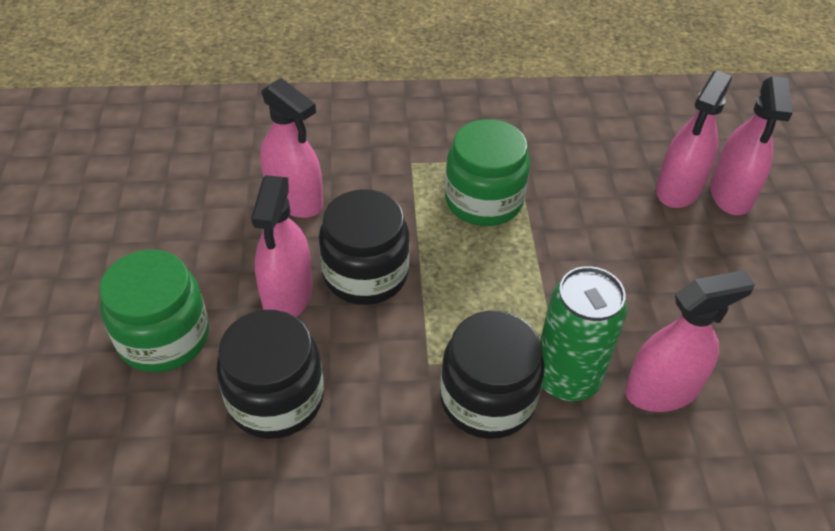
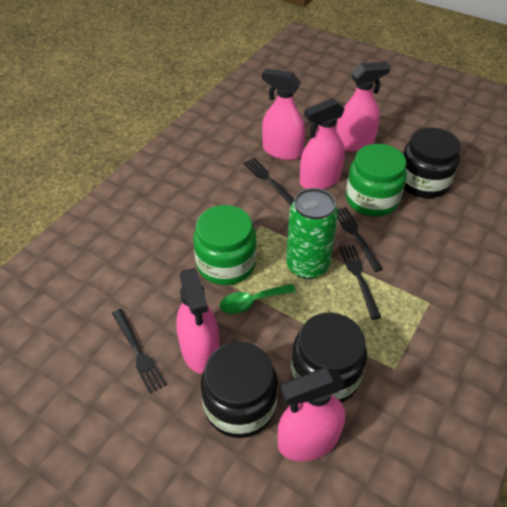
black fork: none = 0 -> [112,309,167,393] [243,158,294,206] [337,207,383,272] [339,245,381,320] = 4
green spoon: none = 0 -> [220,284,296,314] = 1

